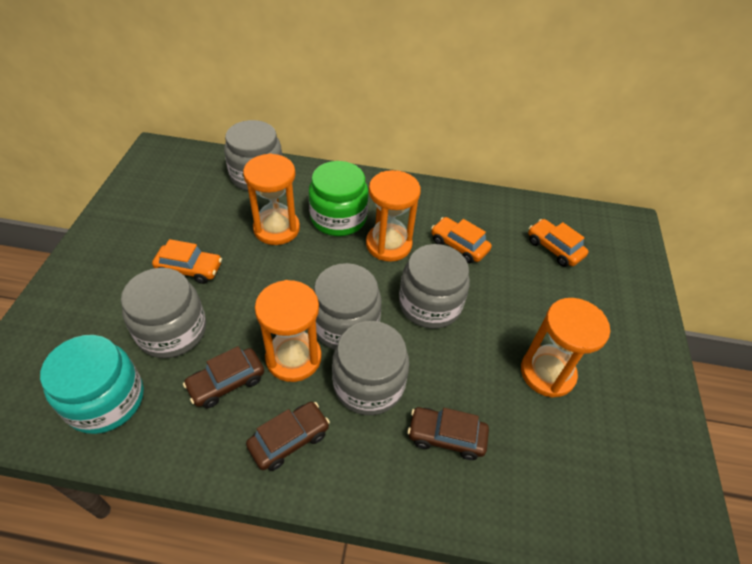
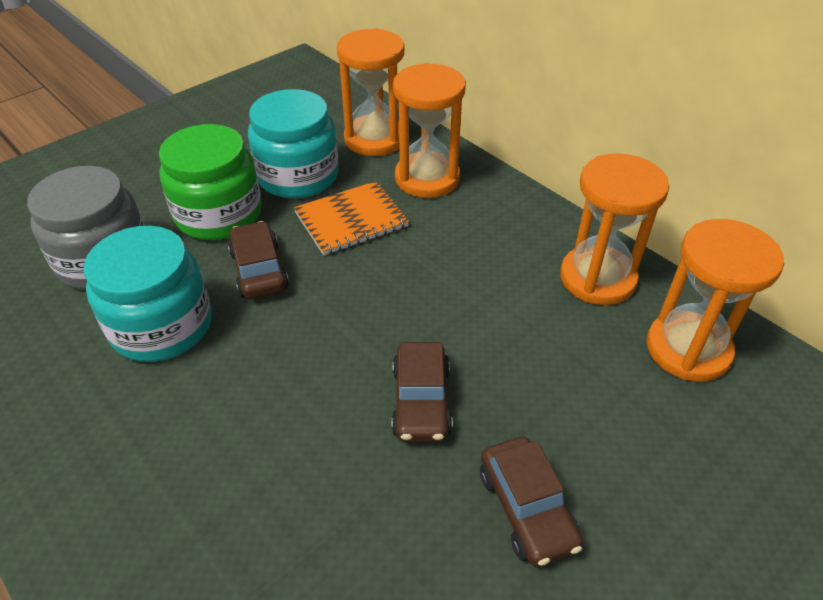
grey jar: [121,268,206,358] [224,120,282,191] [313,263,381,350] [332,321,409,415] [399,244,470,328] = 5 -> [27,166,145,290] = 1
orange car: [152,239,222,284] [431,217,492,263] [528,219,589,267] = 3 -> none = 0
orange notebook: none = 0 -> [294,181,409,255] = 1
turquoise jar: [40,335,144,434] = 1 -> [84,226,212,362] [248,89,339,198] = 2

